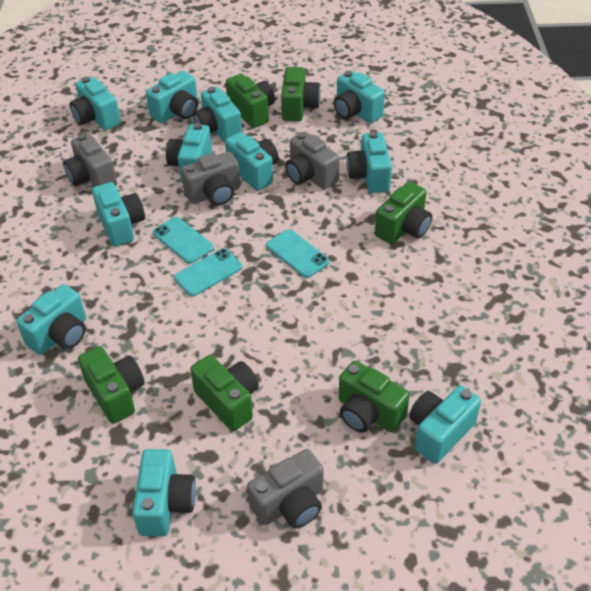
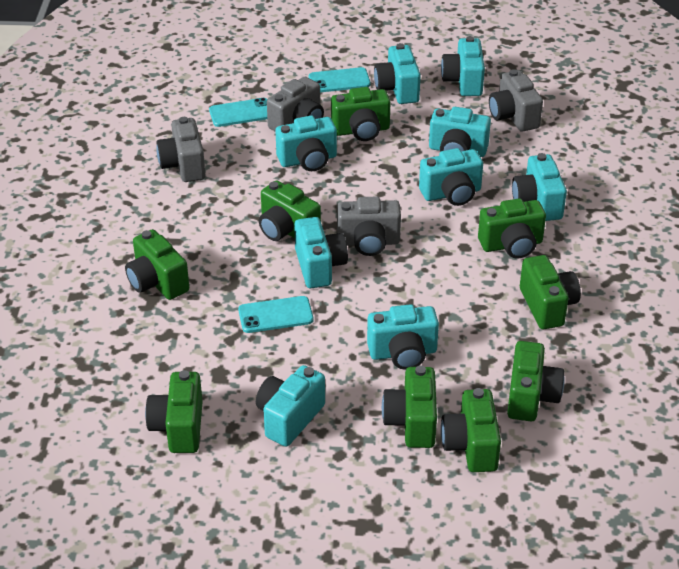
green camera: [78,346,145,424] [190,355,259,431] [226,74,275,128] [281,67,321,121] [339,361,410,433] [375,181,432,244] = 6 -> [125,229,189,300] [145,370,203,453] [259,180,321,241] [331,87,391,141] [382,365,437,448] [441,388,501,472] [478,198,546,259] [507,341,565,421] [520,255,581,329] = 9
turquoise camera: [16,284,86,355] [70,76,121,130] [92,182,145,247] [132,449,196,536] [146,71,198,123] [166,123,212,182] [193,87,242,142] [225,132,279,191] [334,70,385,123] [346,131,392,193] [409,385,481,464] = 11 -> [256,365,325,447] [275,116,337,171] [294,217,348,288] [367,304,439,370] [374,43,421,104] [419,148,483,206] [429,107,491,157] [441,36,485,96] [512,153,567,221] = 9

